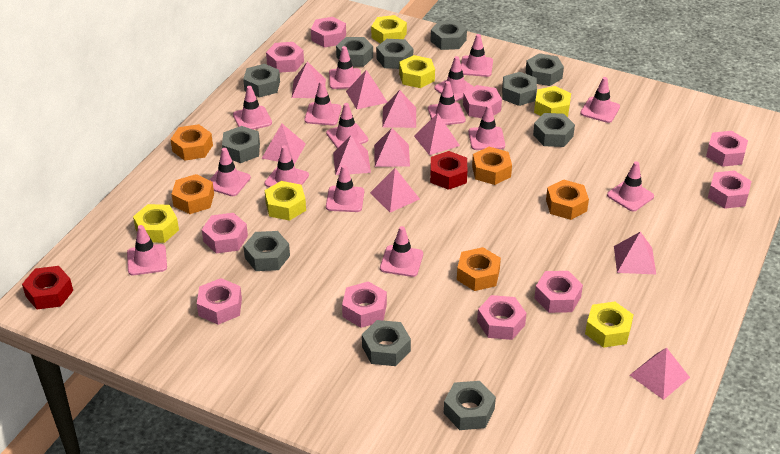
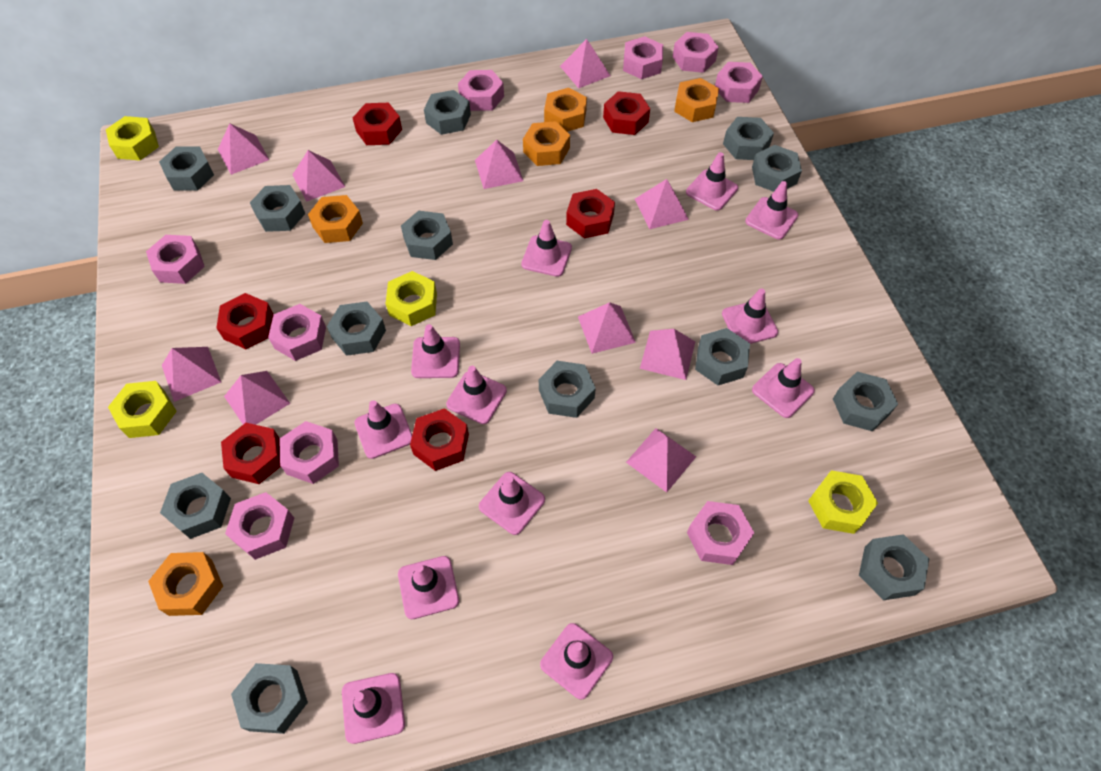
grey nut: [222,126,260,163] [243,64,280,98] [243,231,290,271] [336,37,373,67] [362,320,411,366] [376,39,413,69] [431,20,467,50] [444,381,496,430] [502,72,537,106] [526,53,564,86] [533,113,575,147] = 11 -> [159,146,214,191] [160,473,231,539] [231,663,308,734] [250,185,305,232] [327,301,386,356] [401,211,453,260] [424,90,471,135] [539,361,596,418] [695,328,750,385] [723,117,774,160] [752,145,802,192] [833,372,898,432] [859,534,929,600] = 13
pink nut: [197,278,242,325] [202,213,248,253] [266,42,304,73] [311,17,346,47] [342,281,387,328] [463,85,502,118] [477,295,526,340] [534,271,583,313] [706,131,748,167] [708,170,752,209] = 10 -> [146,235,205,284] [225,492,294,560] [268,304,326,361] [280,421,339,484] [458,70,504,111] [623,36,663,79] [673,32,719,73] [687,501,754,565] [715,62,763,103] = 9
pink traffic cone: [127,225,167,275] [210,148,251,196] [233,86,272,130] [264,145,309,188] [304,81,341,125] [326,103,368,149] [326,165,364,212] [329,46,361,89] [380,226,423,277] [428,81,466,125] [434,56,474,102] [461,34,493,77] [468,105,505,150] [580,77,620,123] [607,161,654,211] = 15 -> [342,673,405,744] [354,400,412,459] [398,556,459,619] [411,324,460,378] [446,366,507,424] [479,472,545,535] [521,220,572,277] [540,623,613,700] [686,152,738,211] [722,289,778,344] [745,181,798,240] [752,358,815,418] = 12
red nut: [22,266,73,309] [430,151,467,190] = 2 -> [216,293,274,349] [221,423,281,484] [353,103,402,145] [410,408,469,471] [566,189,615,239] [603,91,650,135] = 6
yellow nut: [133,204,179,243] [265,181,306,221] [371,15,407,44] [399,55,435,88] [534,86,571,117] [585,302,634,348] = 6 -> [106,116,159,161] [108,381,177,438] [386,271,437,326] [808,470,878,534] = 4

